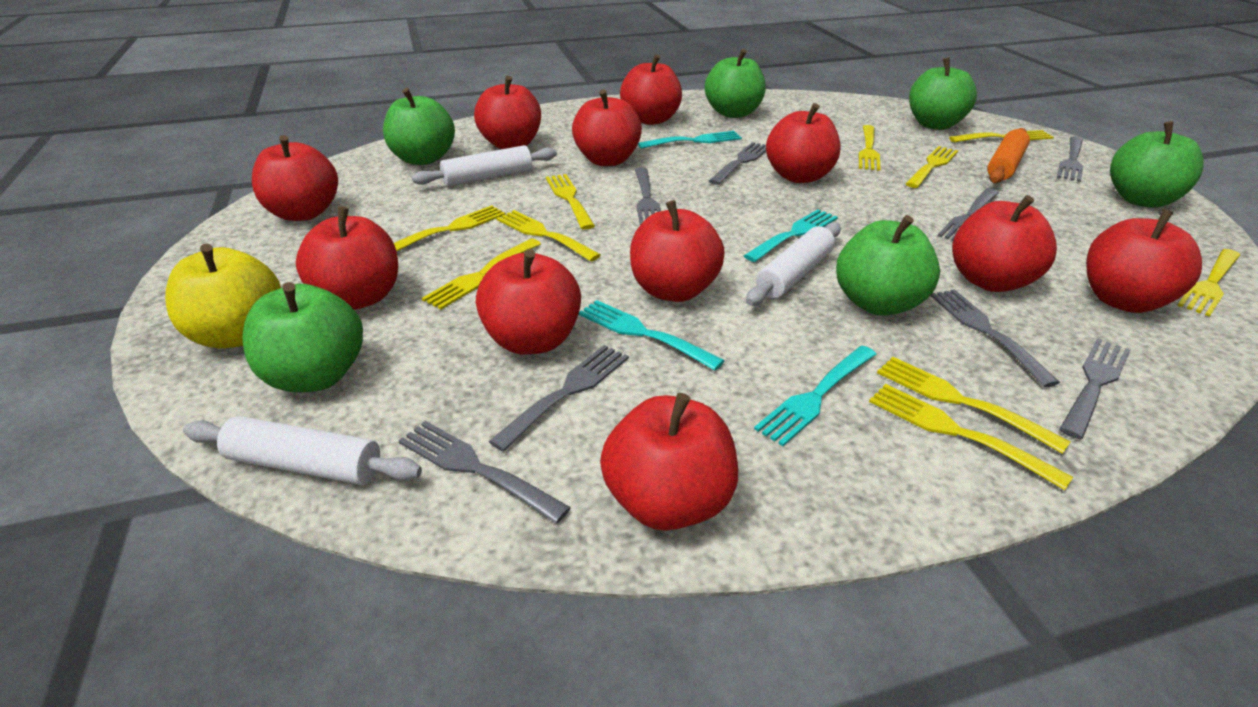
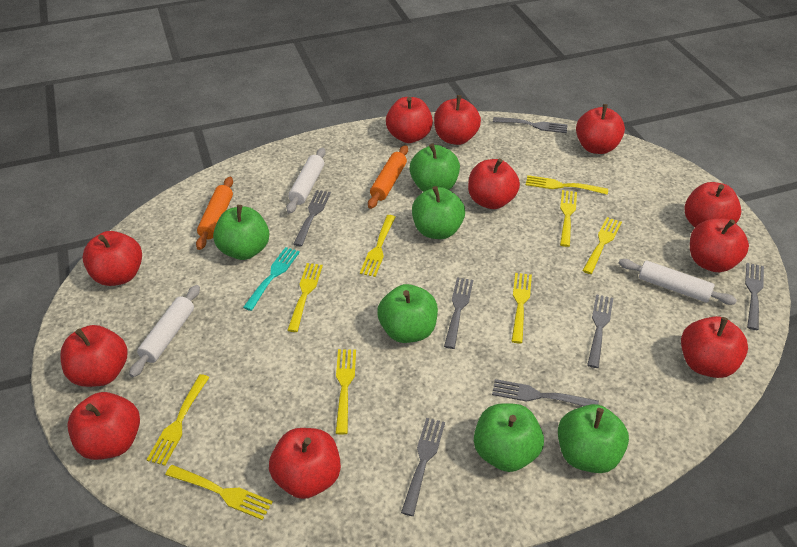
grey fork: [399,421,571,524] [489,345,629,452] [635,167,661,225] [709,142,766,185] [931,289,1060,387] [938,188,999,240] [1057,137,1083,182] [1059,338,1131,439] = 8 -> [293,190,331,246] [401,418,445,516] [444,277,473,349] [492,379,599,406] [493,117,568,133] [587,294,613,368] [745,263,764,330] = 7
orange rolling pin: [987,128,1030,183] = 1 -> [196,177,233,250] [368,145,408,209] = 2
turquoise fork: [578,300,725,370] [638,131,742,149] [744,209,838,262] [754,346,877,446] = 4 -> [243,247,300,311] = 1
yellow apple: [165,244,281,348] = 1 -> none = 0
yellow fork: [394,205,506,252] [422,239,541,310] [496,210,601,261] [546,174,595,230] [859,125,881,171] [869,384,1073,490] [877,357,1071,454] [905,146,958,188] [949,130,1054,143] [1177,249,1240,317] = 10 -> [147,374,210,466] [165,465,273,520] [287,263,323,332] [335,349,356,435] [360,215,396,277] [511,273,532,343] [526,175,608,195] [560,190,577,247] [582,217,622,274] = 9

